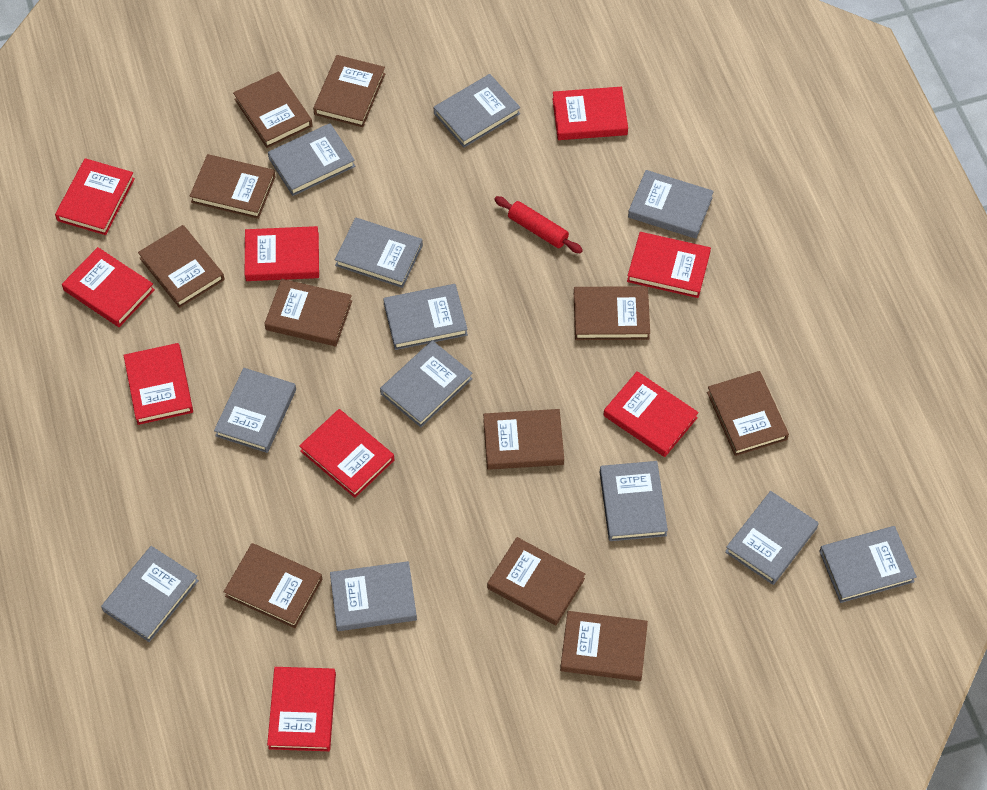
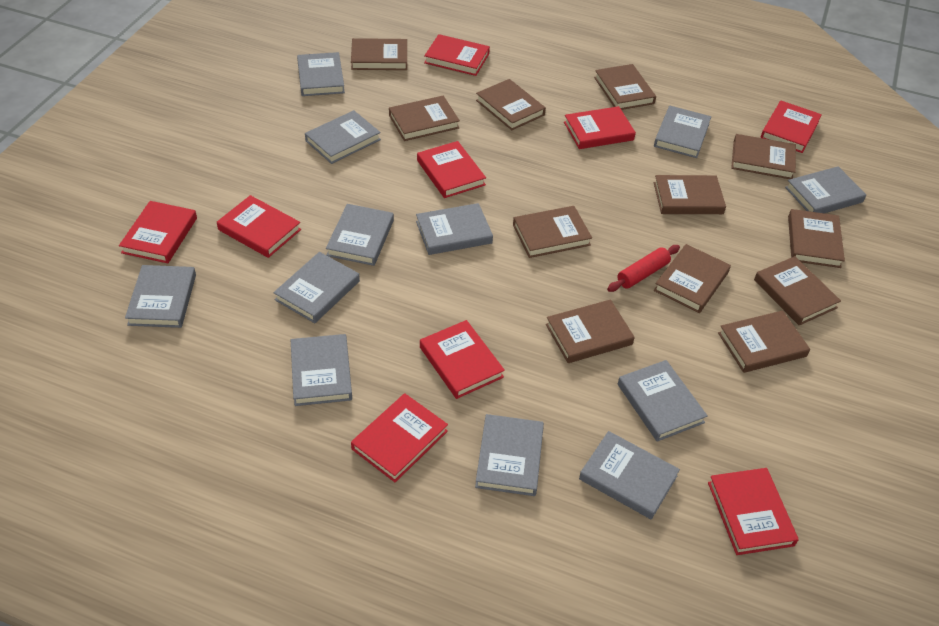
brown book: [138,225,224,308] [190,154,276,219] [224,543,323,628] [233,71,313,148] [264,279,352,346] [313,55,385,127] [483,409,564,470] [487,537,585,626] [560,611,648,681] [574,286,650,340] [707,371,789,456] = 11 -> [351,38,407,70] [389,96,460,141] [476,79,546,130] [513,206,592,258] [546,300,635,363] [594,64,656,110] [654,175,726,214] [654,244,731,313] [718,311,810,373] [731,134,796,179] [754,256,841,325] [788,209,845,268] = 12

